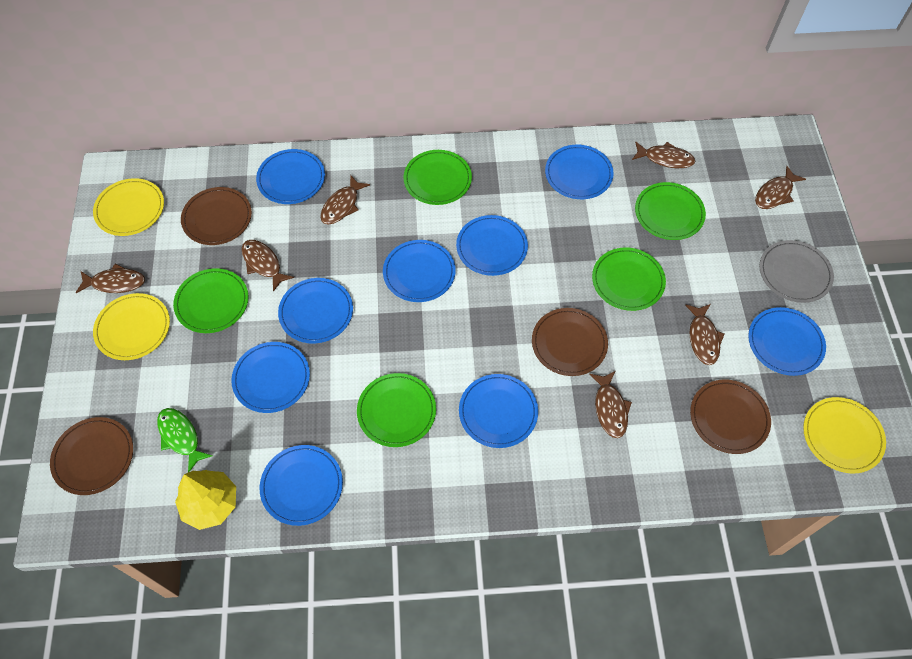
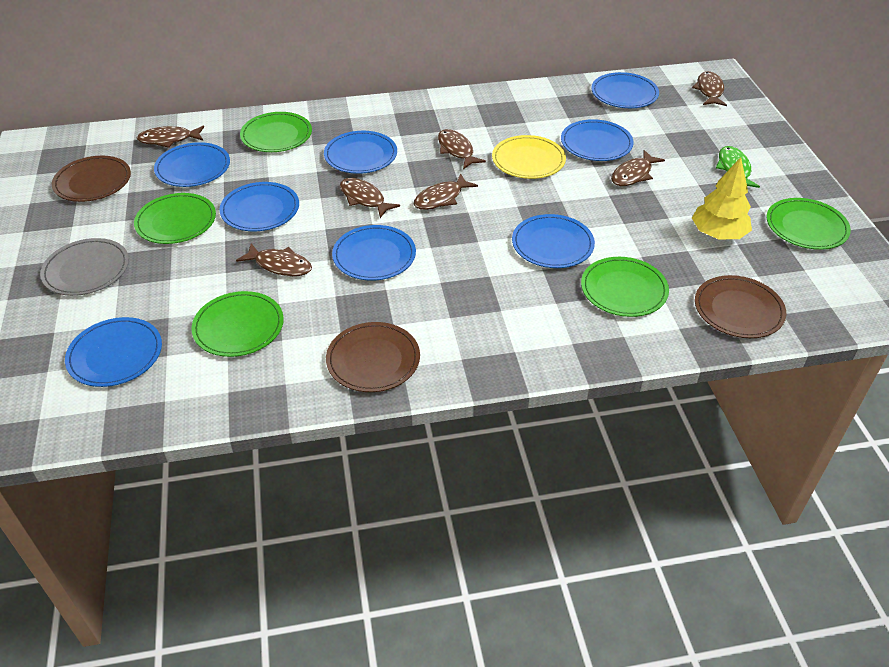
blue plate: [231,342,310,413] [256,149,325,204] [260,445,343,526] [278,278,353,344] [383,240,456,302] [456,215,528,276] [459,374,538,448] [545,145,614,199] [748,307,826,376] = 9 -> [65,317,162,387] [154,142,230,187] [219,182,299,231] [324,131,397,174] [332,225,416,281] [512,214,595,268] [561,119,634,161] [591,72,659,108] = 8
brown plate: [50,417,133,495] [181,187,252,245] [532,308,608,376] [690,379,771,454] = 4 -> [52,156,131,202] [326,322,420,392] [695,275,786,338] = 3
yellow plate: [93,178,164,236] [93,293,170,360] [803,397,886,474] = 3 -> [492,135,566,179] = 1

